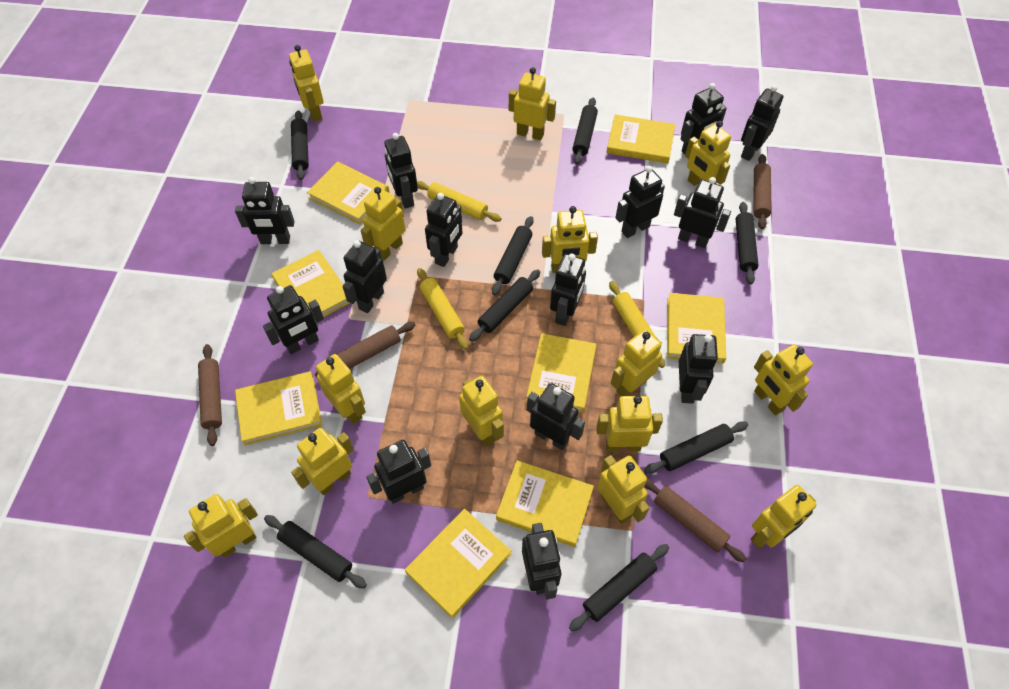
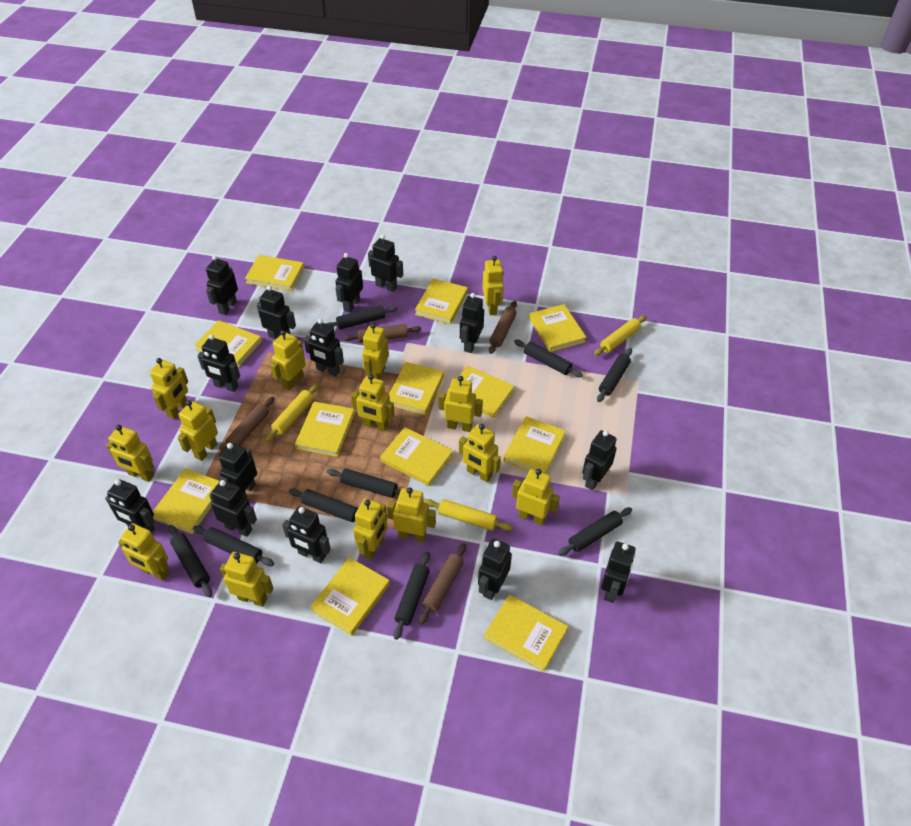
black rolling pin: [264,515,367,589] [291,110,309,180] [469,270,540,342] [492,216,534,295] [569,544,669,631] [572,97,598,165] [644,421,748,474] [736,202,759,285] = 8 -> [168,525,212,597] [193,526,274,566] [289,488,358,522] [326,306,398,330] [327,469,401,498] [394,552,430,640] [514,340,583,378] [558,507,632,556] [597,348,632,402] = 9
yellow book: [235,371,322,445] [271,250,350,317] [307,161,390,224] [405,509,511,618] [496,460,594,547] [526,333,596,413] [607,114,675,163] [667,293,726,364] = 8 -> [153,468,219,534] [194,320,262,367] [245,255,304,291] [295,401,355,457] [310,557,390,636] [380,427,453,486] [389,362,444,415] [415,279,468,324] [447,365,514,418] [484,594,568,672] [503,416,566,474] [529,304,587,352] = 12

